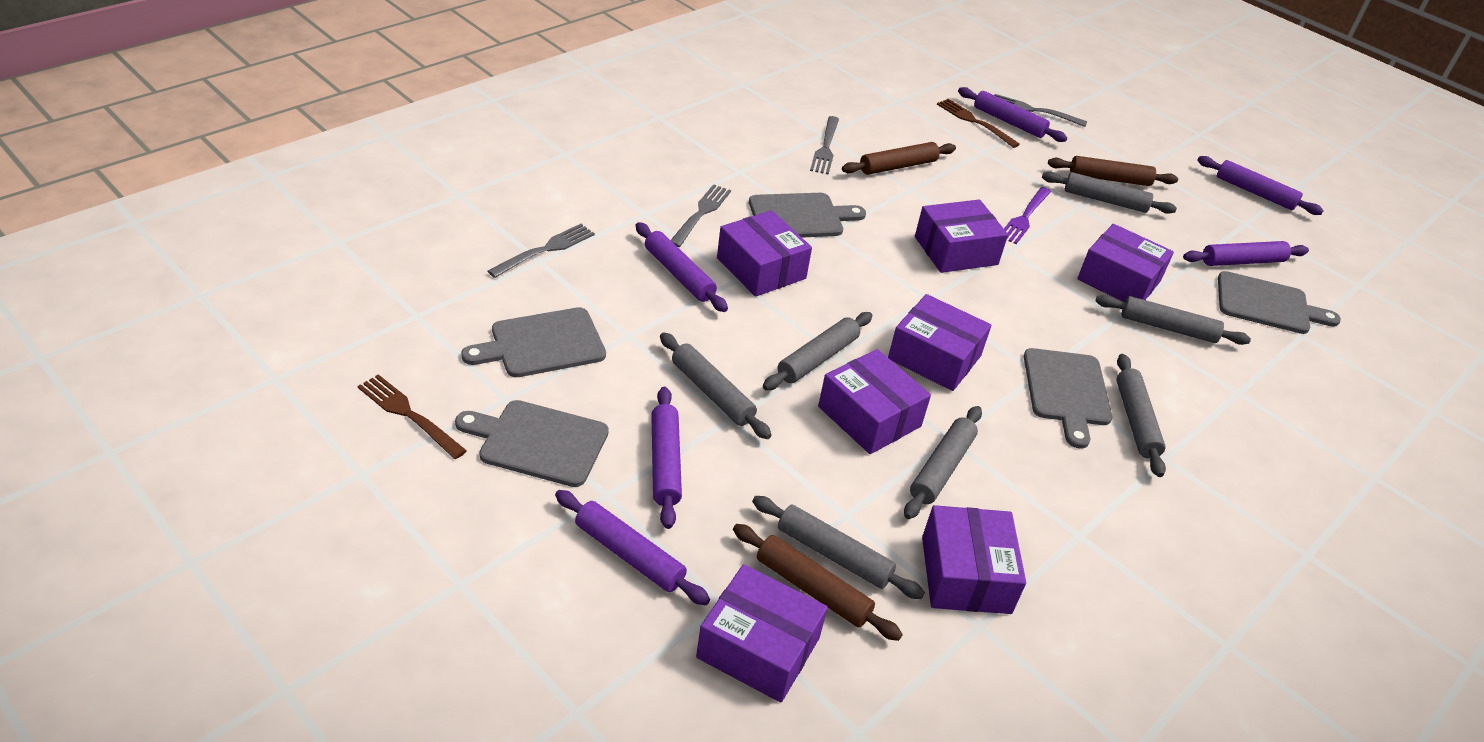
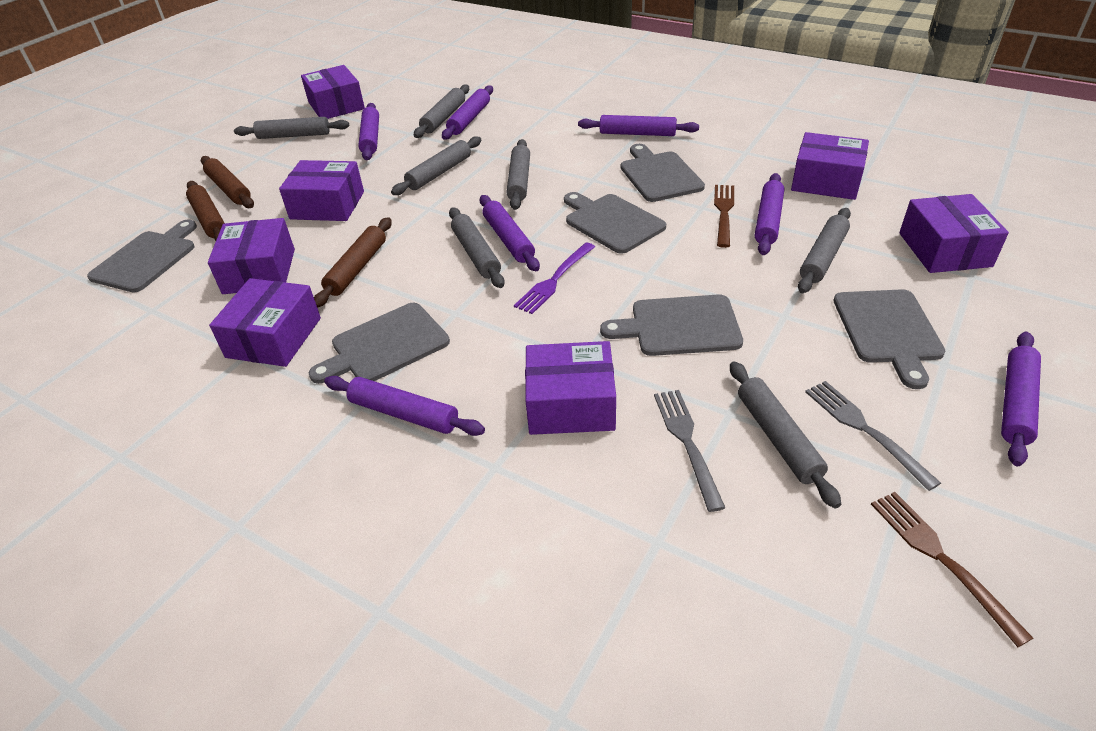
grey cutting board: [455,400,609,487] [461,307,606,377] [749,193,866,237] [1024,348,1113,448] [1218,271,1341,334] = 5 -> [87,220,197,292] [309,303,450,384] [564,192,666,254] [600,294,743,356] [621,144,705,202] [834,289,945,389] = 6
grey fork: [488,224,595,278] [671,184,731,247] [810,116,839,175] [995,94,1087,127] = 4 -> [654,390,725,512] [805,381,941,491] = 2
purple rolling pin: [555,490,710,605] [636,222,728,312] [651,387,682,529] [958,87,1067,142] [1183,241,1309,266] [1197,156,1324,215] = 6 -> [324,376,485,436] [358,103,379,160] [442,85,493,140] [480,195,540,271] [578,115,699,136] [755,173,784,255] [1001,332,1041,466] = 7

